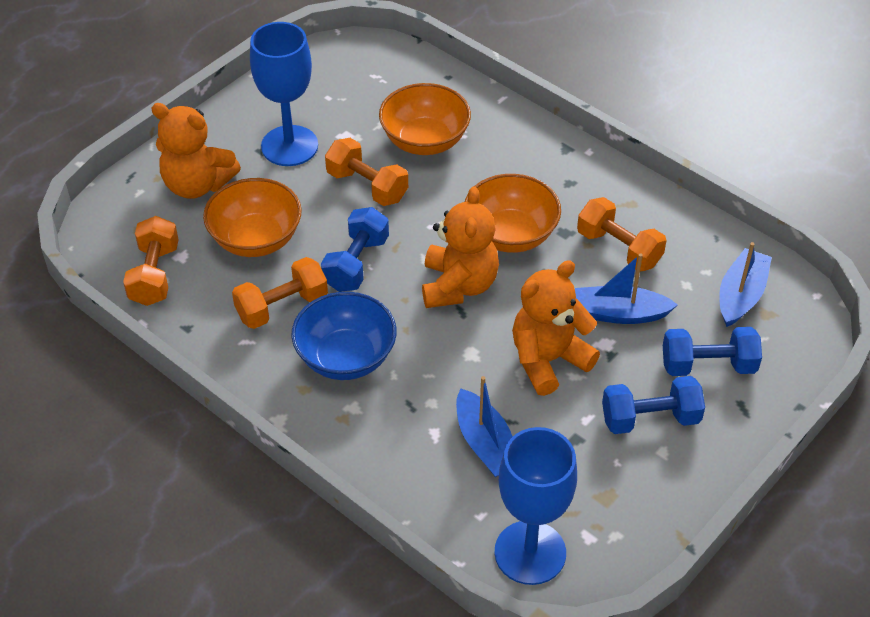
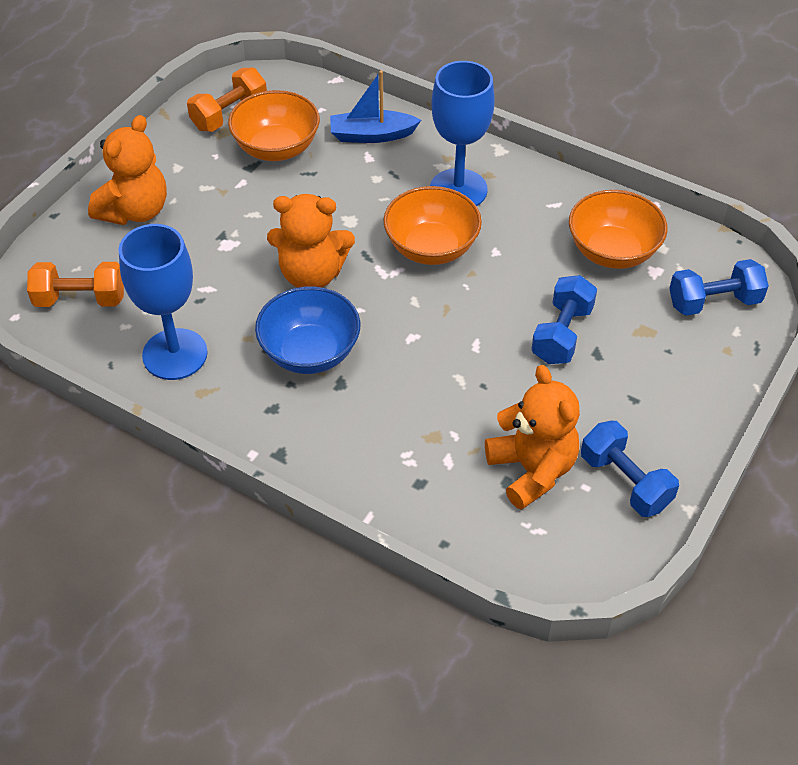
blue boat: [456,376,513,477] [575,254,678,324] [719,242,772,327] = 3 -> [330,70,421,143] = 1
orange dumbbell: [123,216,179,306] [232,257,328,329] [325,138,408,206] [577,197,667,271] = 4 -> [27,262,124,307] [187,68,267,132] = 2

